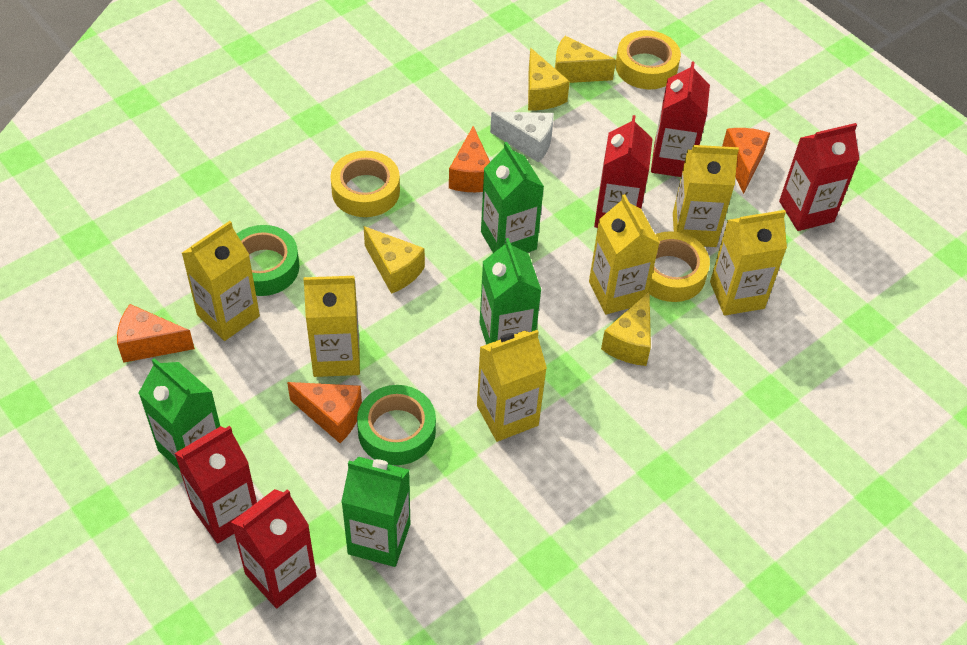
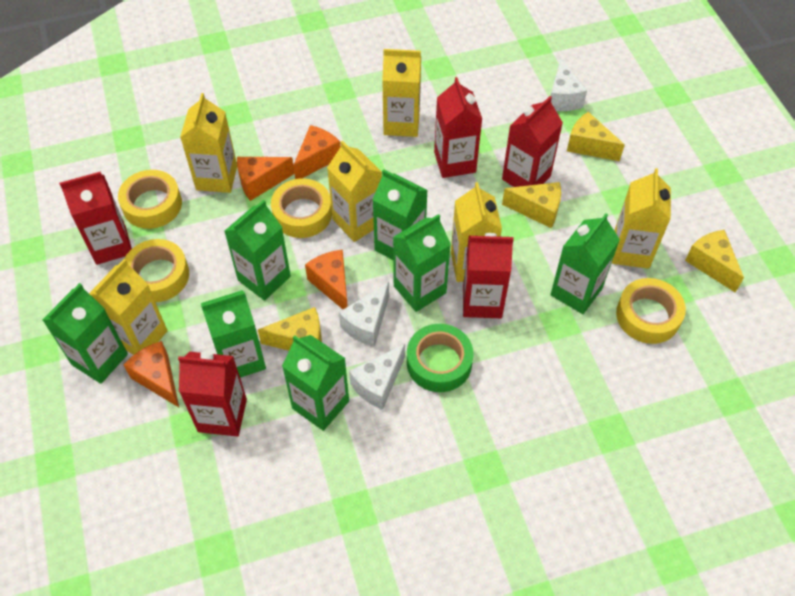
green carton: [139,358,220,471] [341,457,410,567] [480,238,541,345] [481,142,544,253] = 4 -> [42,283,128,384] [201,290,266,378] [224,200,291,301] [282,335,349,431] [372,169,428,260] [393,214,451,312] [550,213,620,314] = 7
green tape: [237,225,300,296] [357,385,436,465] = 2 -> [407,324,473,392] = 1
white cheese: [490,112,554,163] = 1 -> [339,282,389,347] [349,344,405,410] [551,57,587,111] = 3
yellow tape: [330,151,400,217] [615,30,681,90] [648,231,710,302] = 3 -> [118,170,182,229] [124,239,189,302] [271,178,332,238] [616,278,686,344] = 4

